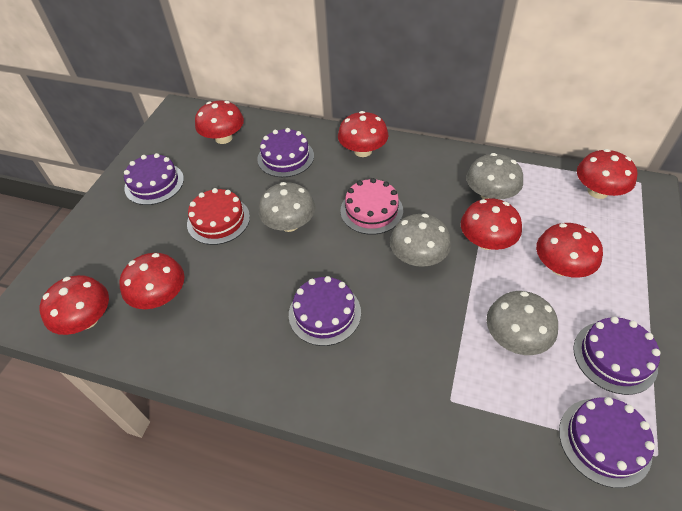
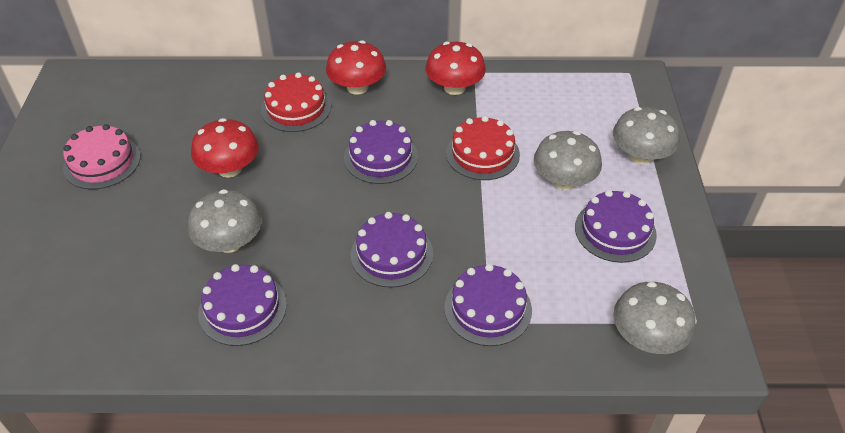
red cake: [187,188,250,245] = 1 -> [261,72,331,132] [446,116,520,180] = 2
red mushroom: [40,275,109,335] [119,253,185,309] [195,101,244,144] [338,111,388,157] [461,198,522,250] [536,223,603,278] [577,149,637,199] = 7 -> [191,118,259,178] [326,40,386,95] [425,42,486,95] = 3

